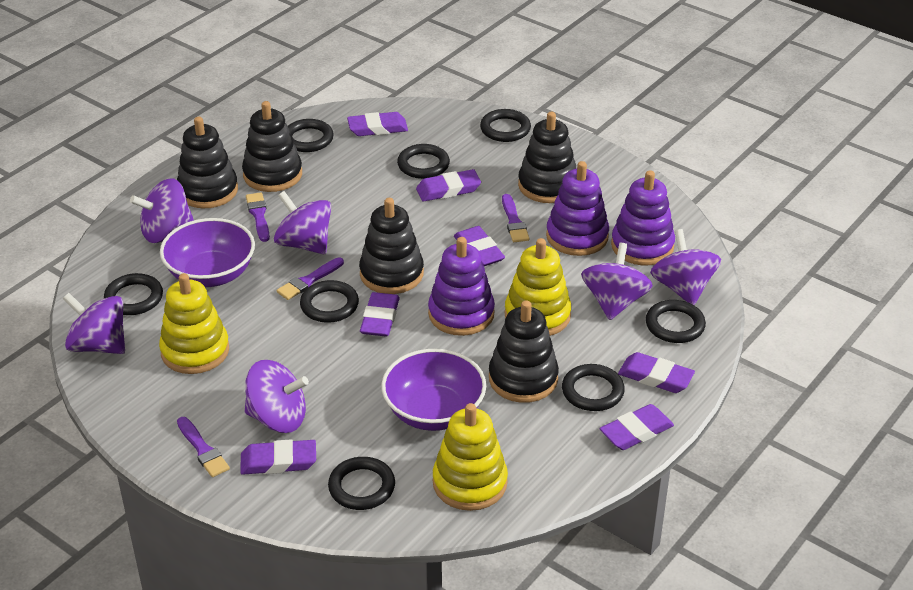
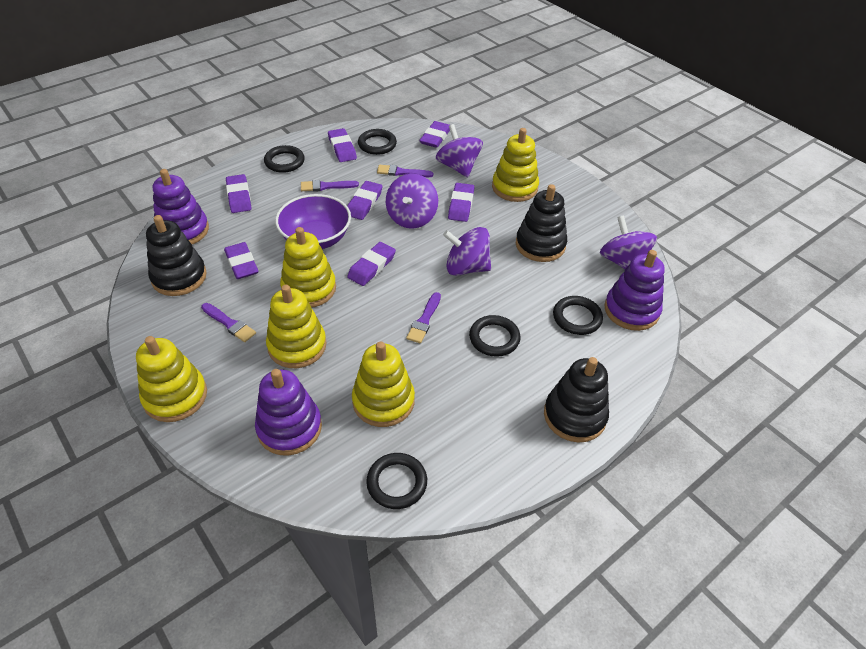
black ring: [104,273,163,315] [288,119,334,152] [300,280,359,323] [328,457,395,510] [397,144,450,179] [480,109,531,142] [562,364,625,411] [646,300,706,343] = 8 -> [264,145,305,173] [358,129,397,155] [366,453,427,509] [469,315,520,357] [553,296,603,335] = 5
black stacking toy: [177,117,238,208] [242,101,302,192] [359,198,424,294] [489,300,559,403] [518,112,576,203] = 5 -> [146,215,207,296] [516,184,567,262] [544,357,609,442] = 3
purple bowl: [160,218,255,287] [381,349,486,431] = 2 -> [275,194,351,249] = 1
purple spinning top: [63,293,125,354] [130,178,194,243] [245,360,309,433] [274,191,331,254] [581,243,653,320] [650,229,721,305] = 6 -> [386,174,438,229] [436,124,483,178] [443,227,491,276] [600,215,657,269] = 4
yellow stacking toy: [159,273,229,374] [433,403,508,511] [505,238,571,336] = 3 -> [136,336,207,422] [266,285,327,368] [280,227,336,308] [352,341,415,427] [492,128,539,202] = 5

